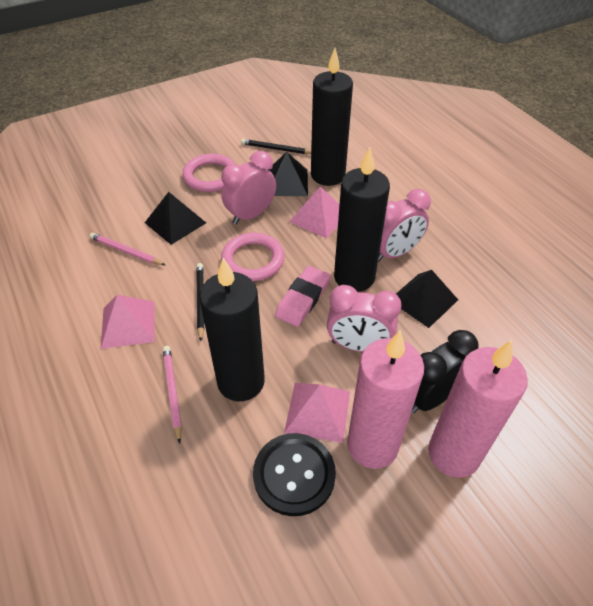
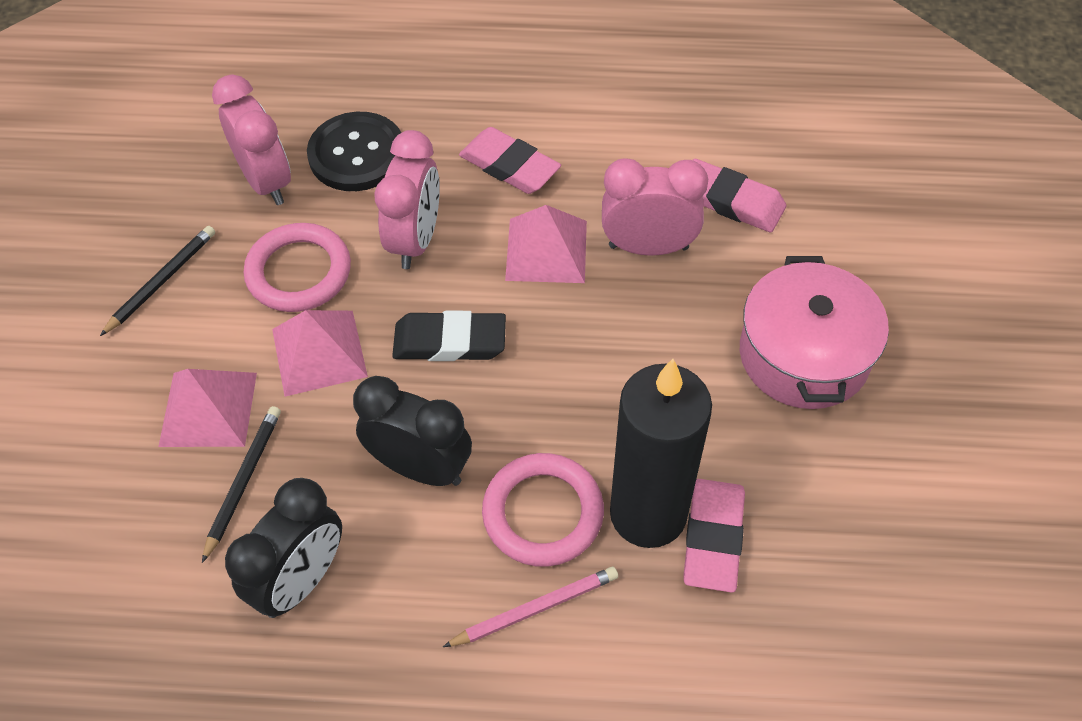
black candle: [199,258,265,401] [311,48,353,186] [334,147,390,292] = 3 -> [610,359,712,548] = 1
black clock: [412,330,479,413] = 1 -> [225,478,342,618] [353,376,472,486] = 2
black eraser: none = 0 -> [392,311,506,361] = 1
black pyramid: [145,192,206,245] [268,152,308,196] [396,270,458,328] = 3 -> none = 0
pink candle: [347,330,424,469] [428,340,528,478] = 2 -> none = 0
pink eraser: [275,266,330,327] = 1 -> [459,127,561,194] [683,479,745,593] [693,159,787,232] = 3
pink pencil: [90,233,165,265] [163,346,182,444] = 2 -> [443,567,618,647] = 1
pink pot: none = 0 -> [740,256,889,409] = 1

